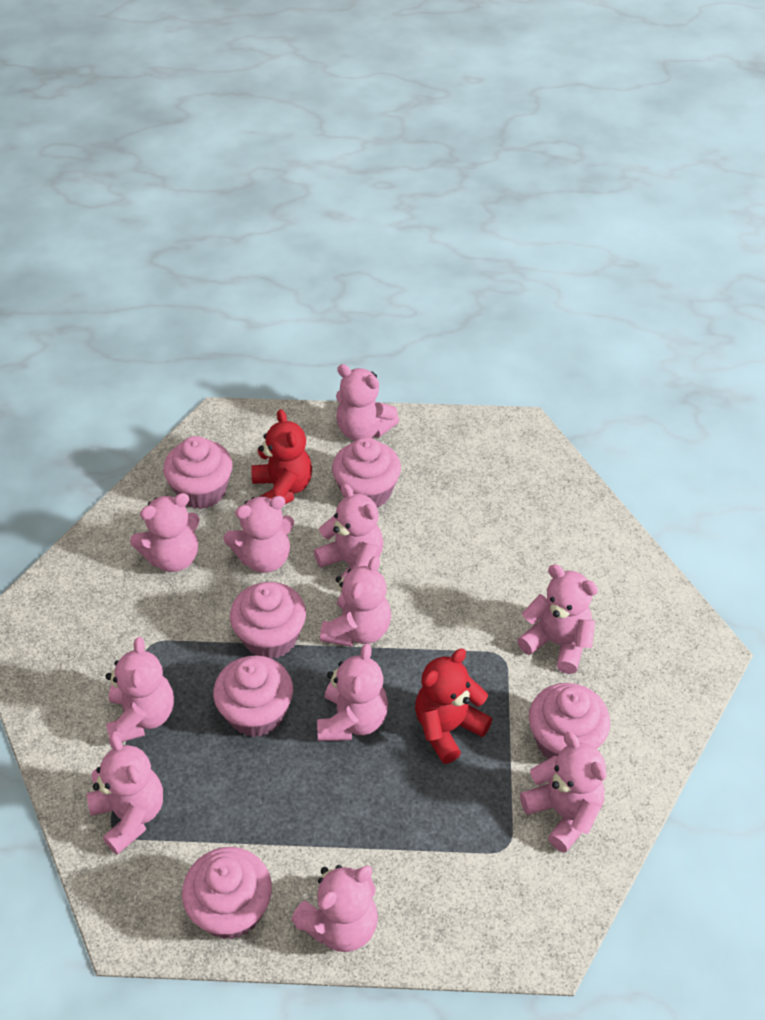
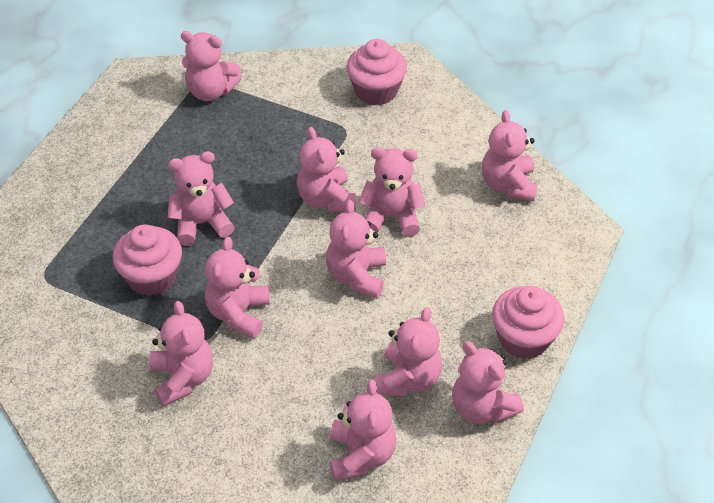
pink cupcake: [163,436,233,509] [182,847,272,940] [213,655,293,737] [230,582,306,659] [332,437,401,507] [529,683,610,759] = 6 -> [113,224,182,296] [347,39,407,105] [492,286,564,359] = 3
red teddy bear: [251,409,312,504] [415,649,492,764] = 2 -> none = 0

